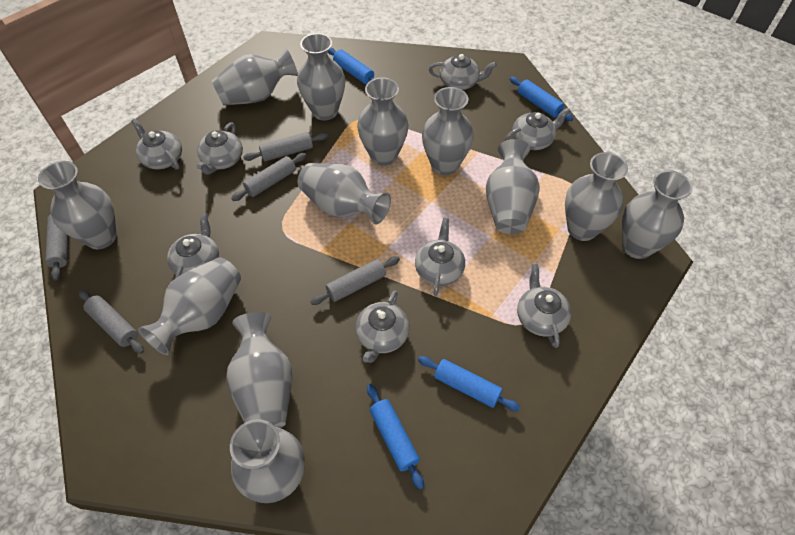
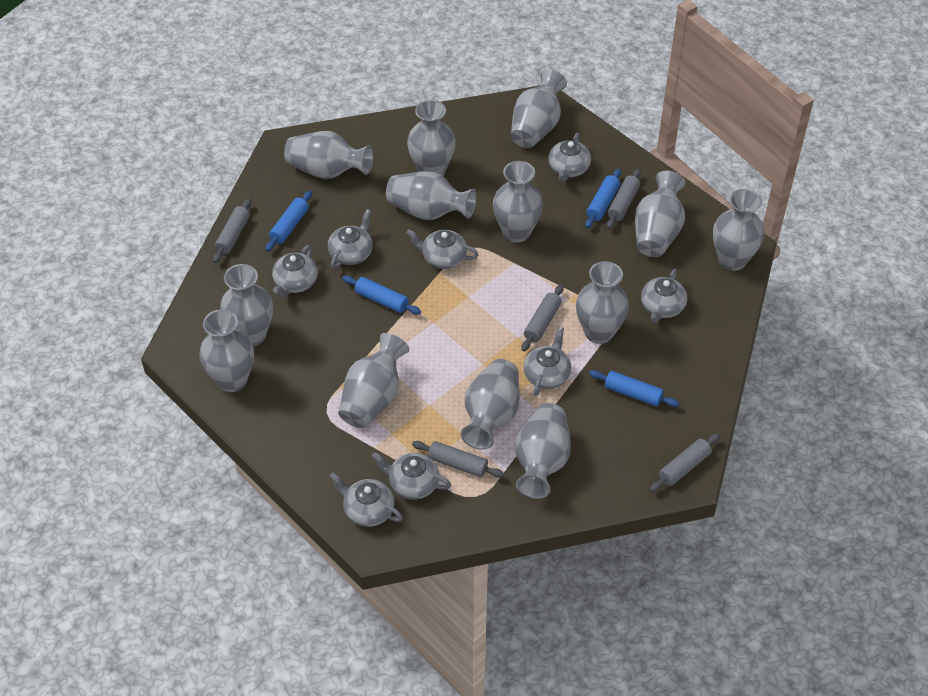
grey vase: [38,161,117,249] [138,257,241,355] [212,48,298,106] [226,312,292,428] [230,419,305,503] [297,33,345,120] [298,163,391,224] [357,77,409,166] [422,87,474,175] [486,139,540,234] [565,152,628,241] [622,170,693,259] = 12 -> [199,309,254,392] [220,264,273,346] [284,131,373,179] [338,333,410,428] [386,171,477,220] [407,100,456,176] [460,359,519,450] [493,161,543,243] [511,69,567,148] [515,403,571,499] [576,261,629,344] [635,171,685,257] [713,189,764,271] = 13

